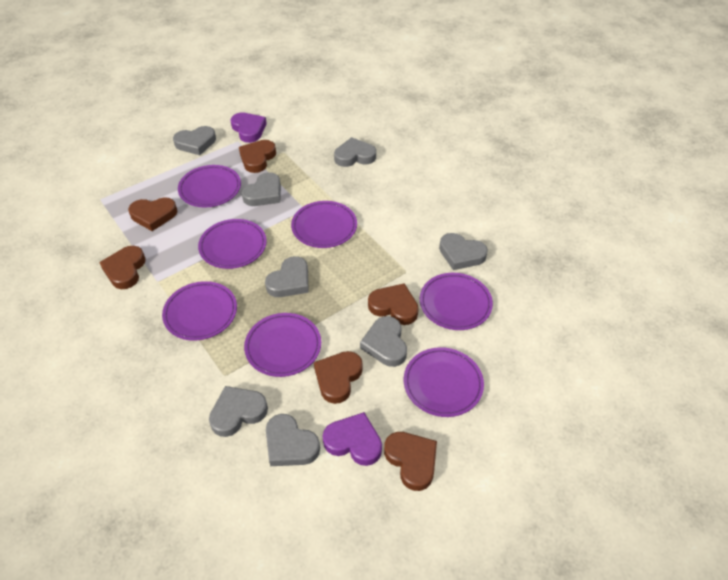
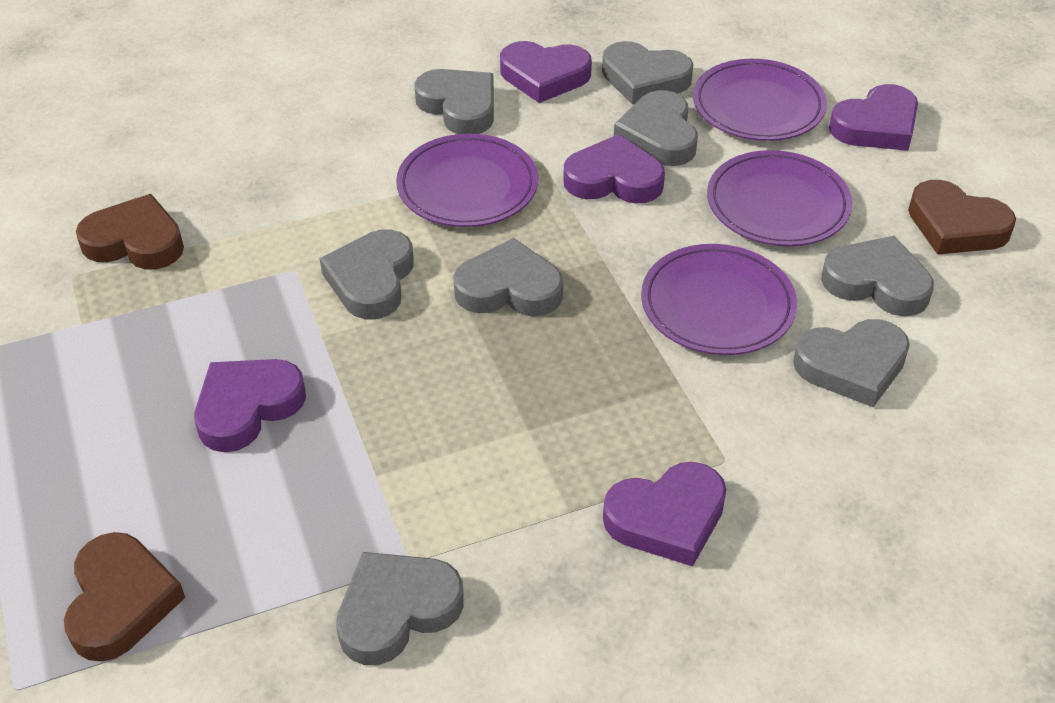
brown heart: [99,246,146,289] [128,197,178,231] [239,140,276,173] [314,351,363,404] [368,283,419,325] [384,432,437,491] = 6 -> [64,532,185,661] [76,194,184,270] [908,180,1016,255] = 3
purple heart: [231,112,267,143] [323,412,382,466] = 2 -> [194,359,306,452] [500,41,592,103] [563,134,665,204] [603,462,727,566] [829,84,918,151] = 5
purple plate: [162,281,237,341] [178,165,241,207] [198,219,267,269] [244,313,321,377] [291,201,357,248] [404,347,484,417] [420,273,493,330] = 7 -> [396,134,538,227] [641,244,797,355] [693,59,827,141] [707,150,852,246] = 4

